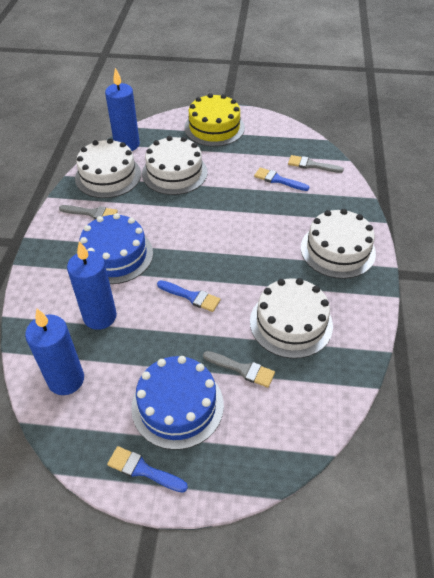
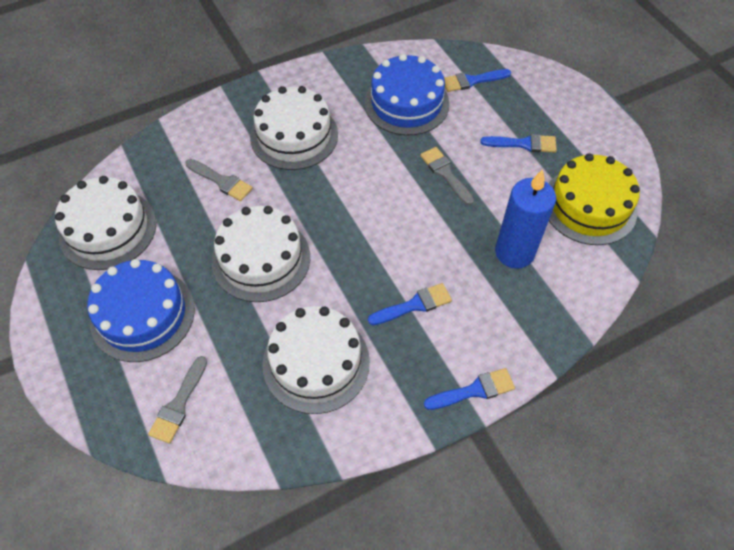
blue brush: [107,446,188,493] [157,280,221,312] [254,167,309,191] = 3 -> [368,283,452,325] [424,368,515,410] [444,69,511,92] [480,134,557,152] = 4
blue candle: [25,309,84,395] [67,241,117,330] [105,68,140,151] = 3 -> [495,169,556,269] = 1

